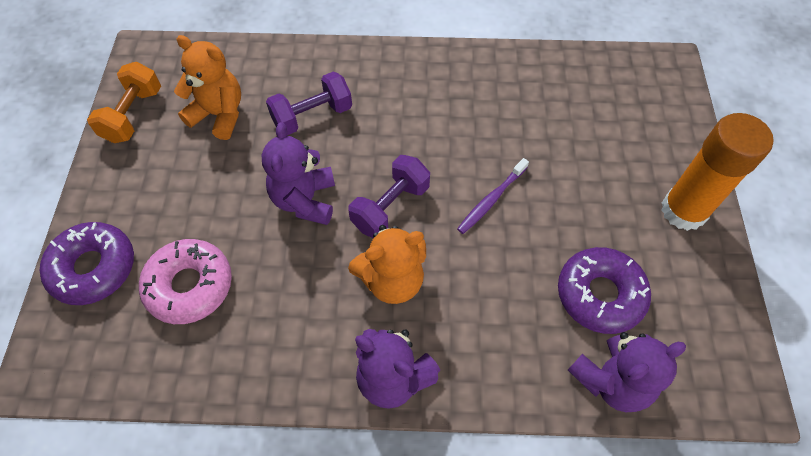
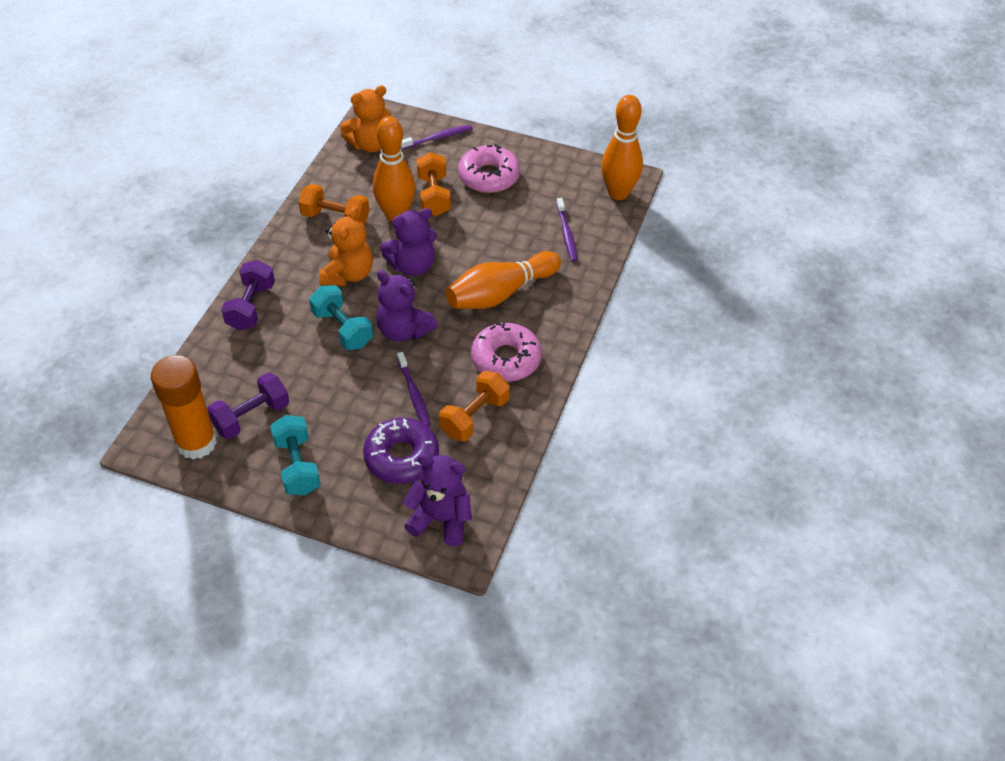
orange bowling pin: none = 0 -> [373,116,415,222] [446,251,561,309] [601,95,643,200] = 3
orange dumbbell: [87,62,161,143] = 1 -> [298,184,369,225] [417,152,451,216] [439,371,510,441] = 3
pink donut: [139,239,232,324] = 1 -> [458,144,520,193] [471,322,542,382] = 2
purple donut: [39,222,134,305] [558,247,651,334] = 2 -> [363,417,439,484] = 1
purple toothbrush: [457,158,529,234] = 1 -> [397,352,431,427] [401,125,472,149] [556,198,577,262] = 3
turquoise dumbbell: none = 0 -> [270,415,321,495] [309,285,373,350] = 2

